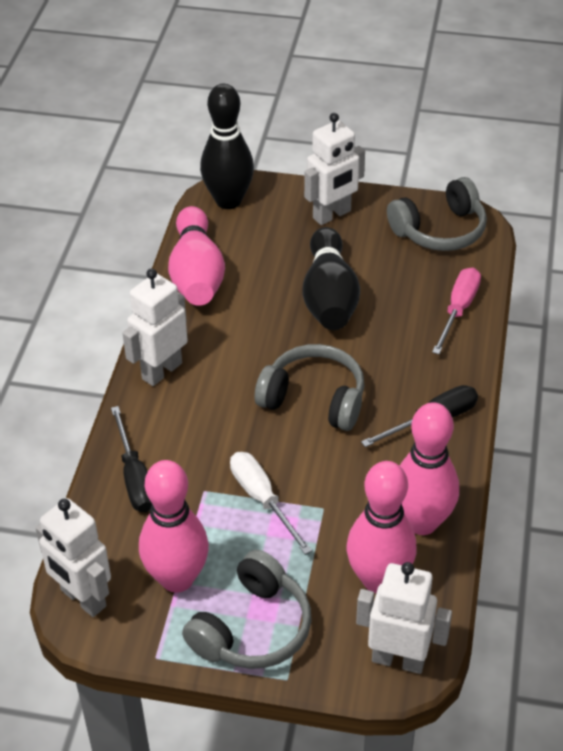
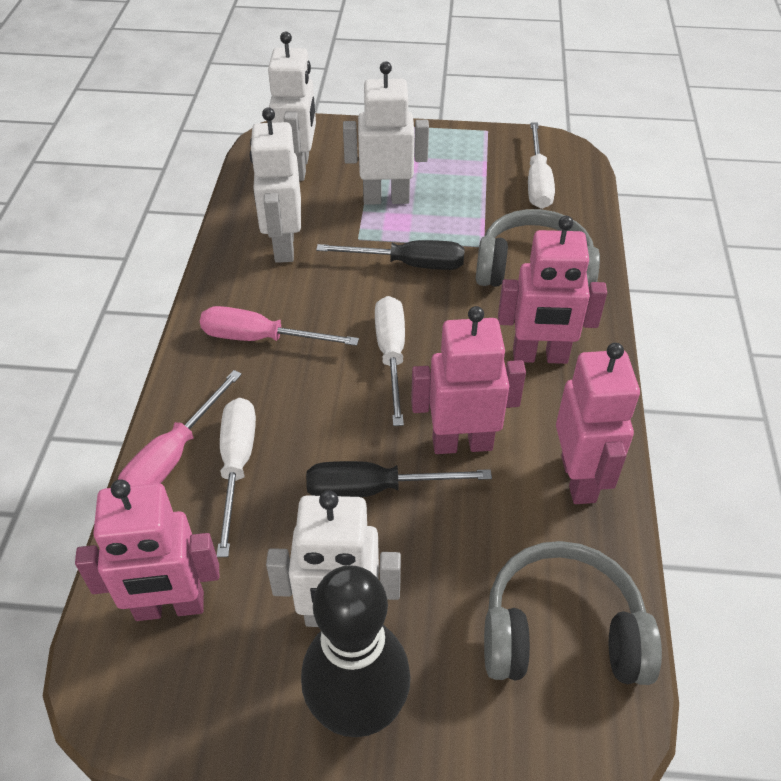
black bowling pin: [200,84,254,209] [303,227,360,330] = 2 -> [301,565,411,737] = 1
grey headphones: [182,550,312,669] [255,344,364,431] [387,177,487,251] = 3 -> [476,209,600,287] [484,541,662,685] = 2
pink bowling pin: [139,460,209,593] [168,206,225,306] [346,461,416,593] [400,402,459,535] = 4 -> none = 0
pink robot: none = 0 -> [75,479,219,621] [411,306,526,454] [498,216,607,364] [556,343,640,504] = 4
pink screwdriver: [432,267,481,354] = 1 -> [118,370,242,486] [200,306,359,346] = 2
white screwdriver: [230,452,312,555] = 1 -> [217,398,256,557] [375,296,405,426] [528,122,555,209] = 3

